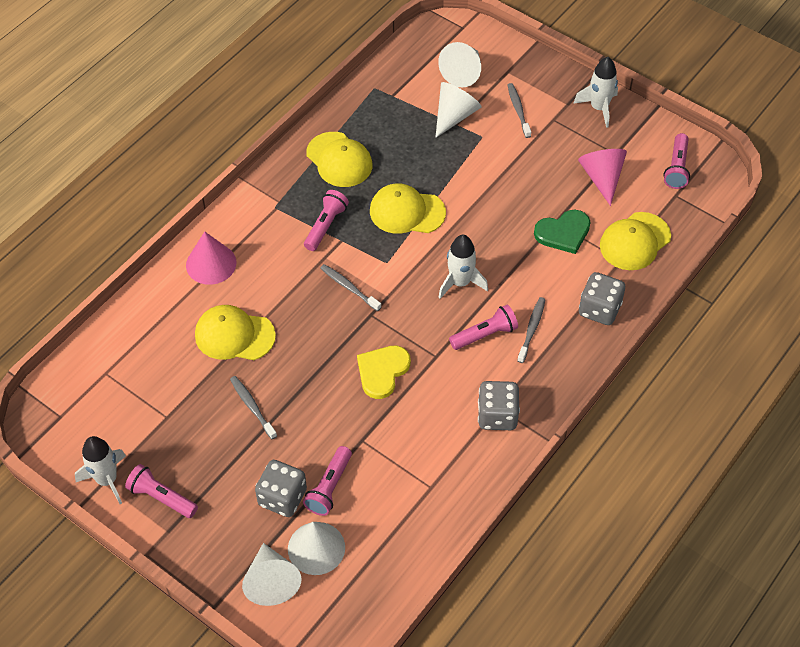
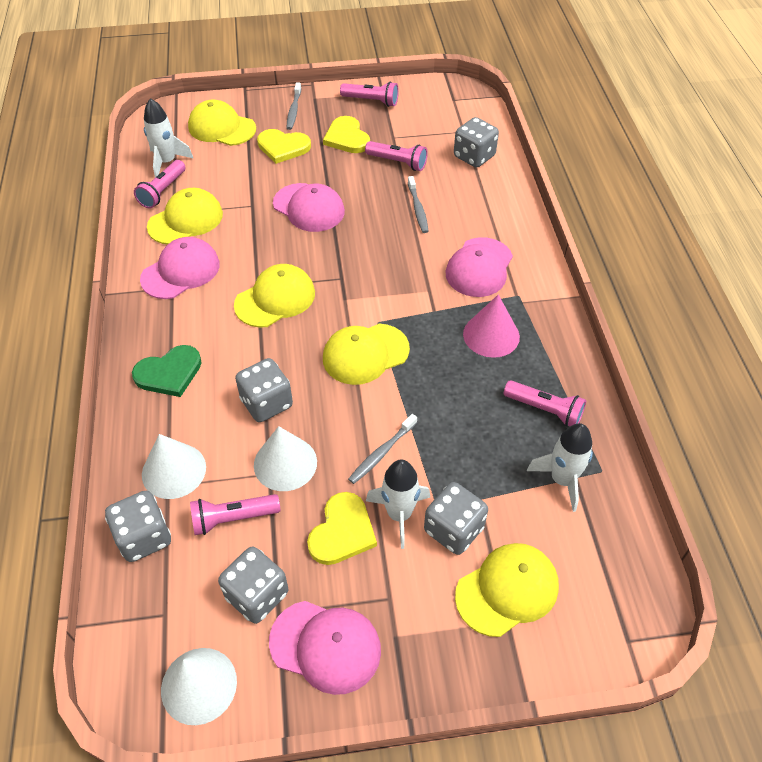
grey dice: [255,460,307,517] [478,381,520,430] [579,272,625,325] = 3 -> [105,491,171,562] [218,546,288,624] [235,358,293,422] [424,482,488,555] [454,117,499,168] = 5
grey toothbrush: [230,376,277,439] [321,264,381,311] [508,83,531,138] [517,297,546,363] = 4 -> [287,82,301,130] [348,414,417,484] [408,176,429,233] = 3
pink cap: none = 0 -> [140,237,220,299] [269,601,381,695] [273,183,345,232] [446,237,513,297] = 4
pink cone: [186,231,237,285] [578,149,627,206] = 2 -> [463,295,520,358] = 1
white cone: [242,543,302,606] [288,522,345,575] [435,82,481,138] [438,42,481,87] = 4 -> [142,434,206,499] [161,648,237,725] [254,426,317,491] = 3
yellow cap: [195,305,276,360] [306,132,372,187] [370,183,446,234] [600,212,671,270] = 4 -> [147,188,223,245] [188,100,256,146] [234,264,315,328] [323,324,410,385] [455,543,559,637] = 5
yellow heart: [357,345,411,399] = 1 -> [257,129,311,164] [307,492,377,565] [323,116,370,153] = 3

